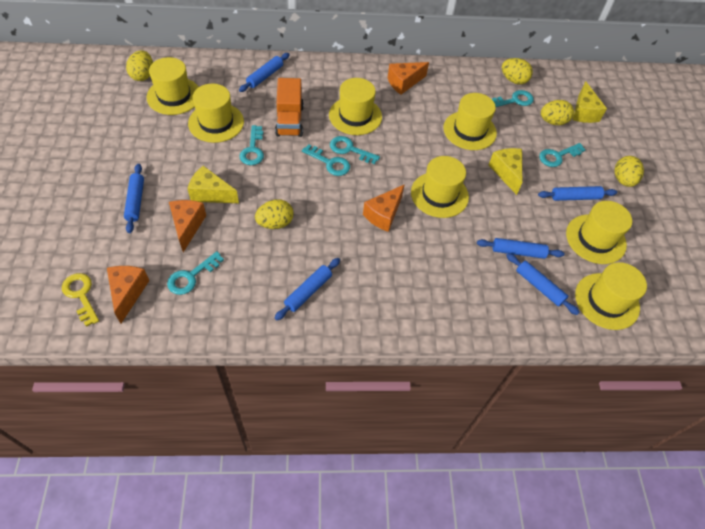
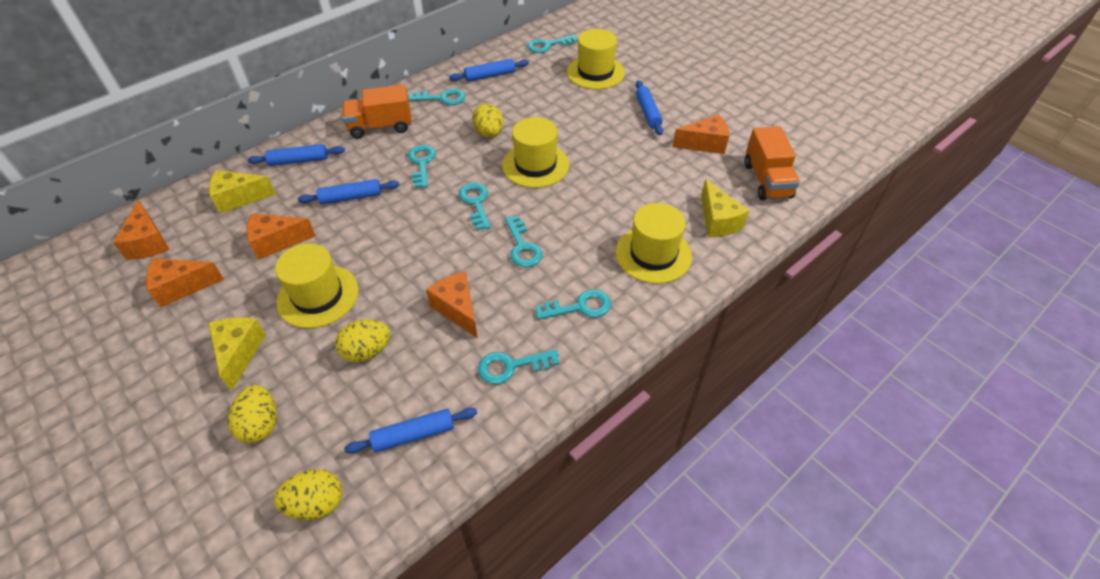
blue rolling pin: [124,164,144,233] [239,53,289,92] [275,258,340,320] [477,238,564,259] [506,253,580,315] [538,186,617,201] = 6 -> [248,144,345,166] [298,179,400,204] [344,408,477,454] [449,59,529,82] [636,80,663,135] = 5
orange cheese: [107,266,150,323] [169,200,206,252] [363,184,405,232] [388,62,429,95] = 4 -> [113,200,170,260] [146,258,224,307] [246,213,316,260] [426,271,478,339] [672,114,729,154] = 5
orange truck: [275,78,304,137] = 1 -> [342,84,412,139] [745,126,800,200] = 2
turquoise key: [167,251,224,295] [240,125,264,165] [302,144,350,176] [330,136,380,164] [492,90,534,107] [539,143,585,167] = 6 -> [408,89,465,105] [408,145,436,188] [459,183,491,230] [478,349,559,384] [505,215,542,267] [527,35,578,53] [536,289,611,320] = 7
yellow egg: [126,51,153,81] [255,199,294,229] [502,58,533,85] [541,100,574,125] [614,156,644,187] = 5 -> [228,385,277,443] [274,469,342,520] [335,320,391,362] [472,104,503,138] = 4
yellow hat: [147,57,199,115] [188,84,244,143] [329,78,382,135] [411,156,469,218] [443,93,497,150] [566,201,632,264] [575,262,647,330] = 7 -> [275,243,358,328] [502,117,569,188] [567,29,625,89] [616,203,692,284] = 4
yellow key: [62,273,99,327] = 1 -> none = 0

